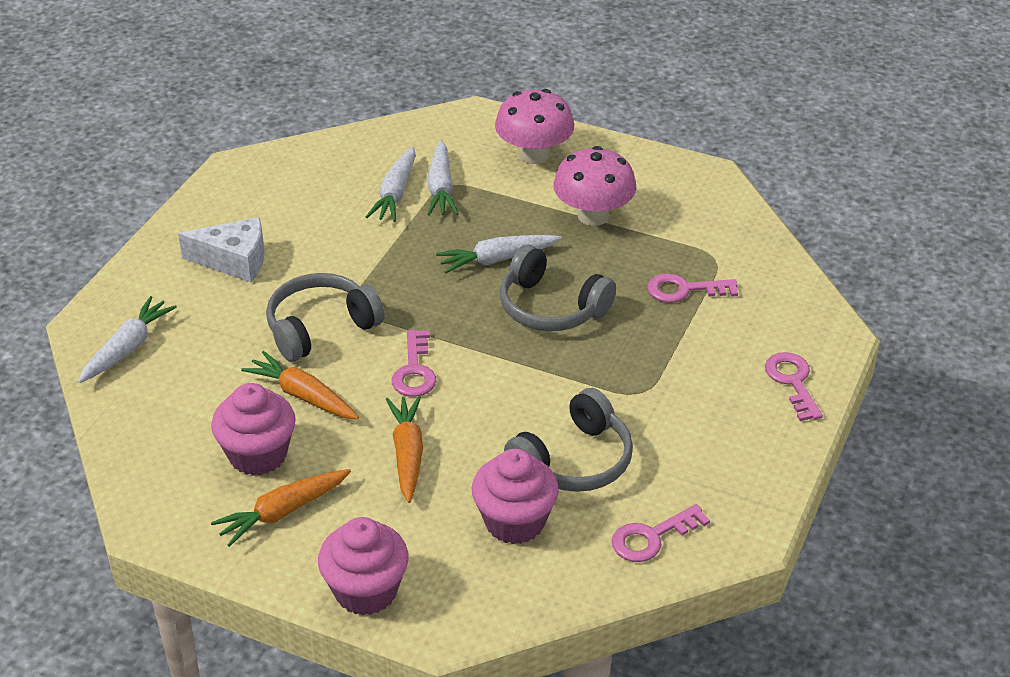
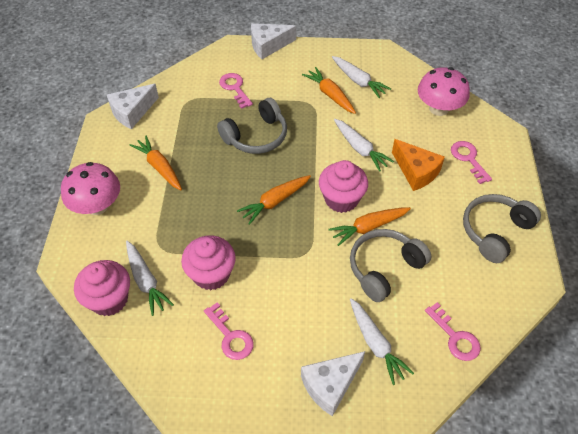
orange carrot: [211,469,351,547] [241,351,359,419] [386,396,423,503] = 3 -> [130,136,182,190] [237,175,311,225] [302,67,356,114] [328,207,411,246] = 4
orange cheese: none = 0 -> [392,139,445,191] = 1
white cheese: [178,217,265,282] = 1 -> [107,84,159,129] [251,23,296,59] [301,351,365,416] = 3

